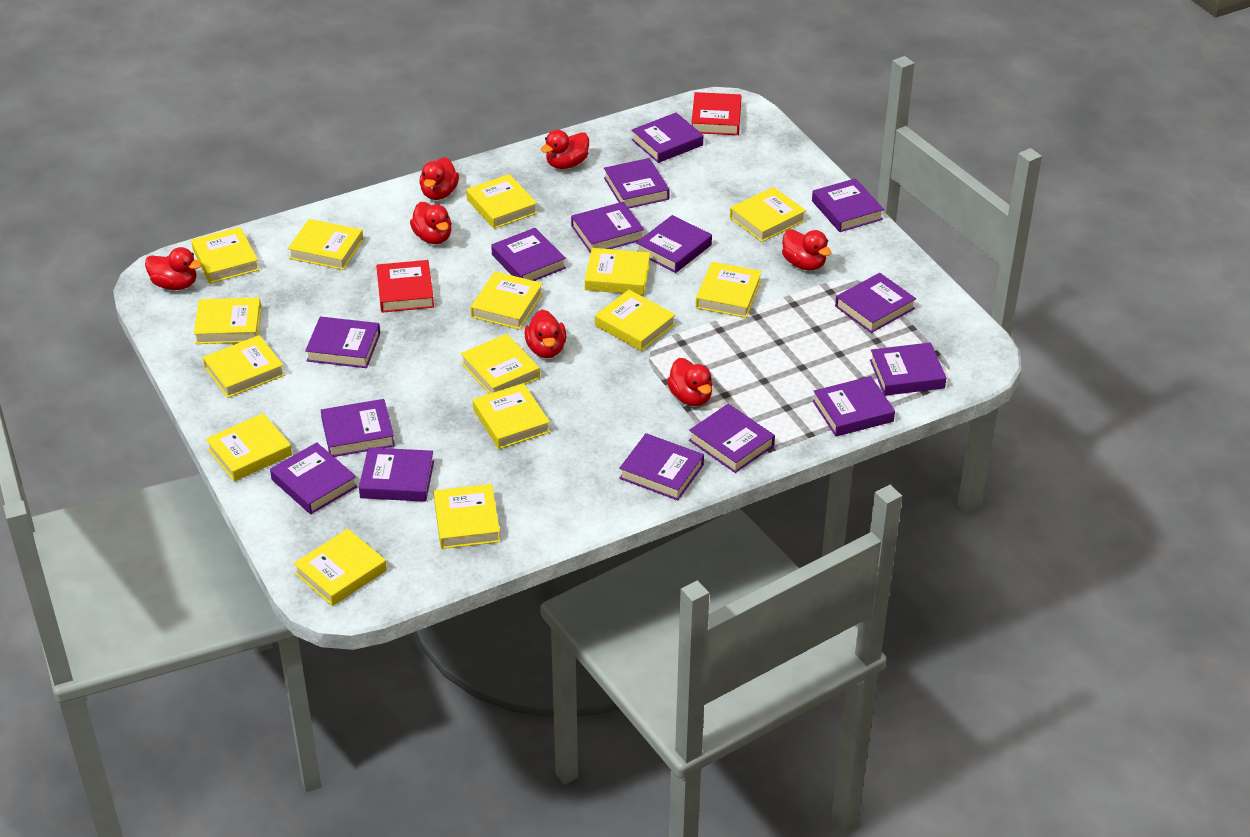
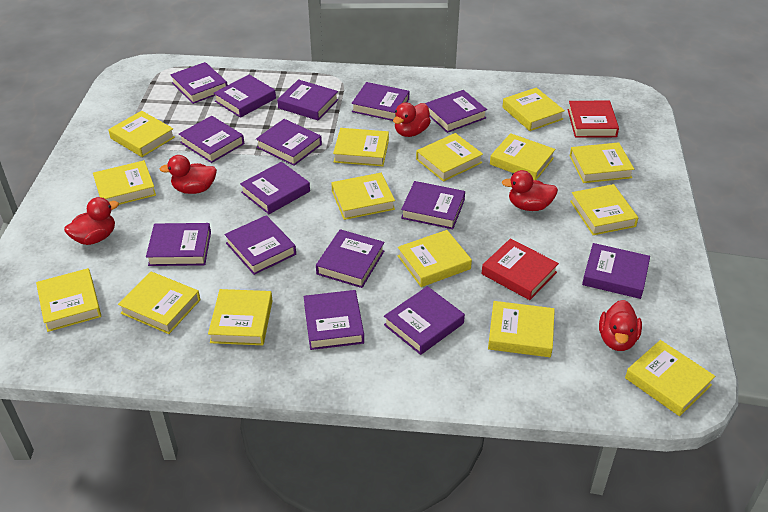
red duck: [145,247,202,290] [410,202,452,244] [419,157,459,200] [524,310,566,358] [541,130,589,169] [667,358,712,406] [782,229,831,271] = 7 -> [64,197,119,245] [160,155,217,194] [393,103,431,137] [502,170,558,211] [599,300,642,351] = 5

